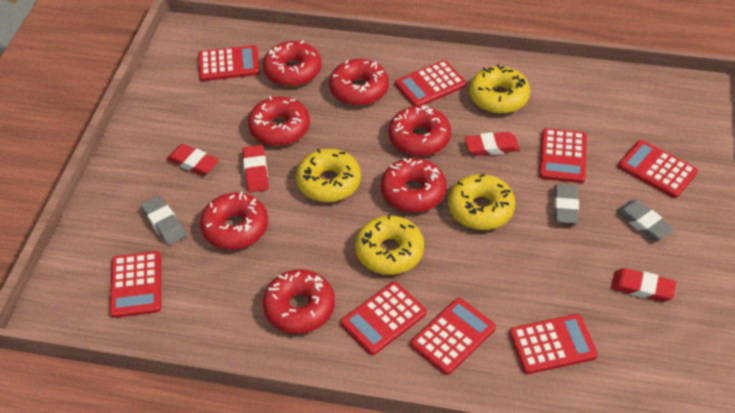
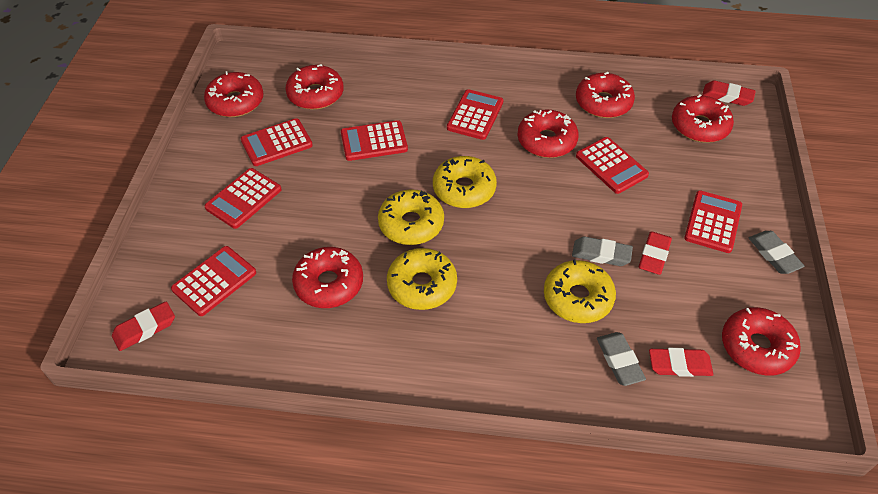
red calculator: [110,251,161,318] [198,45,260,81] [340,281,427,355] [395,60,466,106] [410,298,496,375] [509,314,598,374] [539,128,587,183] [618,140,698,198] = 8 -> [171,246,256,316] [205,168,282,229] [241,118,313,166] [341,120,408,161] [447,89,503,140] [576,137,649,194] [684,190,742,253] = 7

